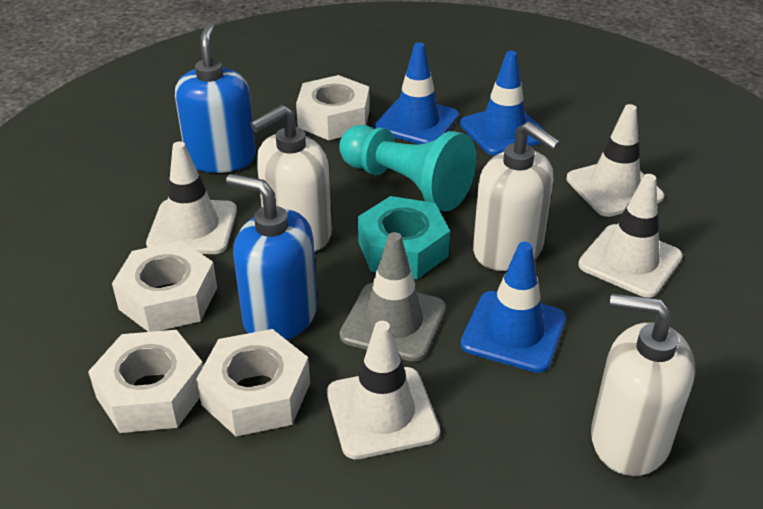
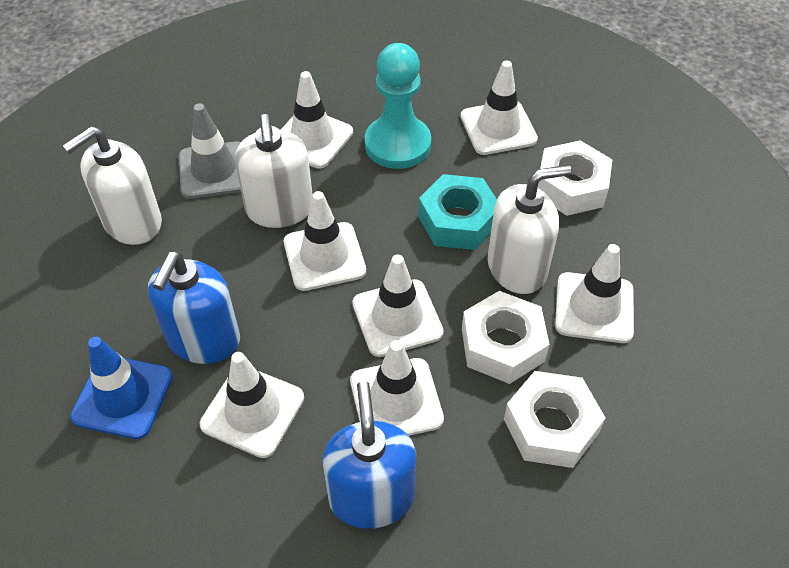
blue traffic cone: [375,42,459,144] [460,51,546,156] [461,242,566,373] = 3 -> [70,337,173,439] = 1
white nut: [88,330,203,433] [112,241,217,332] [196,329,310,437] [296,75,370,140] = 4 -> [462,291,550,384] [504,371,605,468] [538,140,612,216] = 3
white traffic cone: [146,141,237,254] [327,321,440,459] [566,104,664,217] [578,174,683,298] = 4 -> [200,352,304,458] [281,71,353,169] [284,191,366,291] [350,340,444,436] [352,255,444,357] [461,60,538,155] [555,244,634,343] = 7

